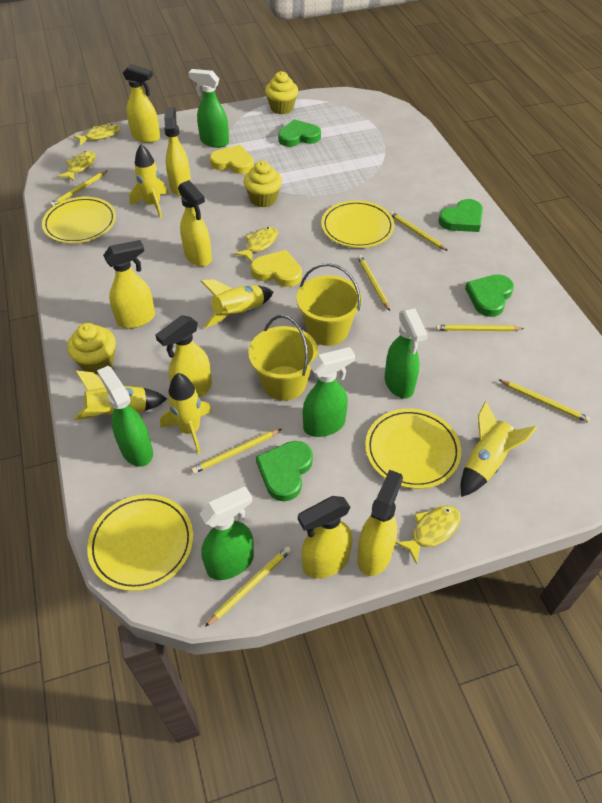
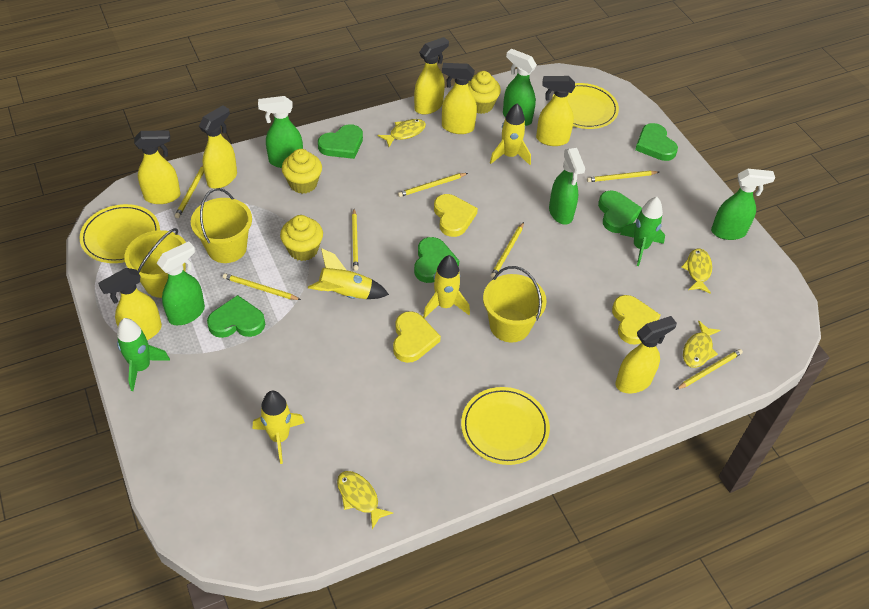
green heart: [256,441,313,501] [278,119,321,147] [439,199,483,232] [465,275,514,317] = 4 -> [207,295,265,338] [318,124,363,159] [414,237,459,283] [598,190,642,233] [635,123,678,161] = 5
green rocket: none = 0 -> [117,318,170,391] [620,197,665,266] = 2
yellow bucket: [248,315,318,401] [296,263,362,346] = 2 -> [125,228,186,298] [191,188,252,263] [483,266,547,342] = 3
yellow heart: [210,145,254,174] [251,250,302,287] = 2 -> [393,311,441,363] [434,194,478,237] [612,295,661,345] = 3
yellow plate: [42,197,116,243] [87,494,193,591] [321,201,394,248] [365,409,461,489] = 4 -> [80,204,160,263] [461,387,550,465] [552,83,619,129] = 3
yellow rocket: [74,370,167,420] [129,144,168,218] [160,373,212,454] [201,279,273,328] [460,401,537,497] = 5 -> [253,391,305,464] [308,248,389,299] [423,255,470,318] [490,103,531,165] = 4

